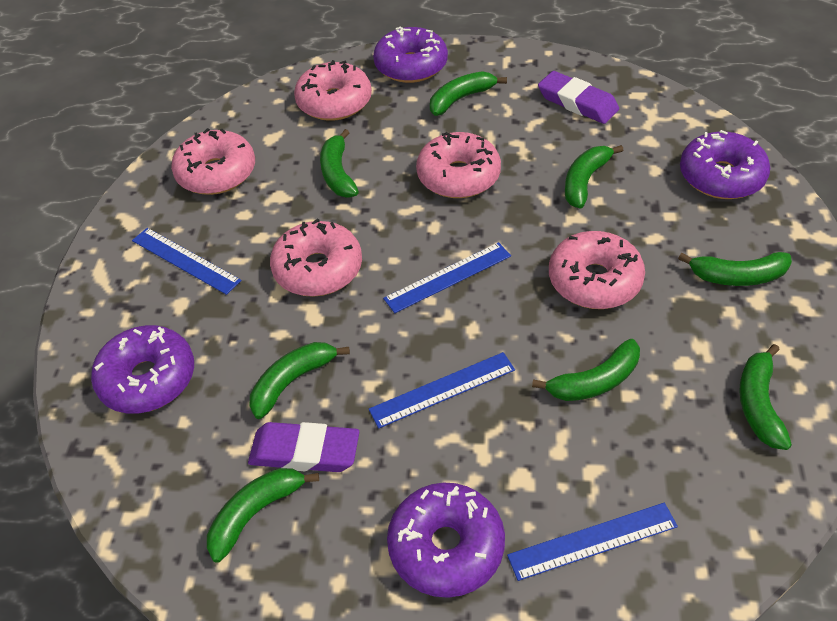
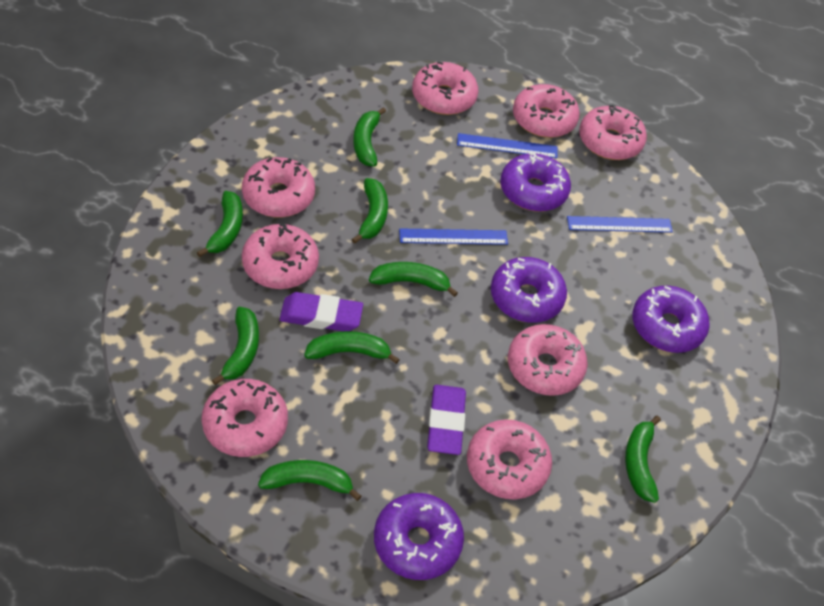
blue ruler: [132,228,242,295] [369,352,515,428] [383,242,511,313] [507,503,678,581] = 4 -> [399,229,508,245] [457,133,558,159] [567,216,673,233] = 3
pink donut: [171,128,255,195] [270,218,362,297] [294,60,372,121] [416,132,501,198] [549,231,645,309] = 5 -> [202,379,288,457] [242,157,315,218] [242,223,319,289] [412,61,478,115] [467,419,552,499] [508,324,588,396] [513,84,580,138] [579,105,647,160] = 8

